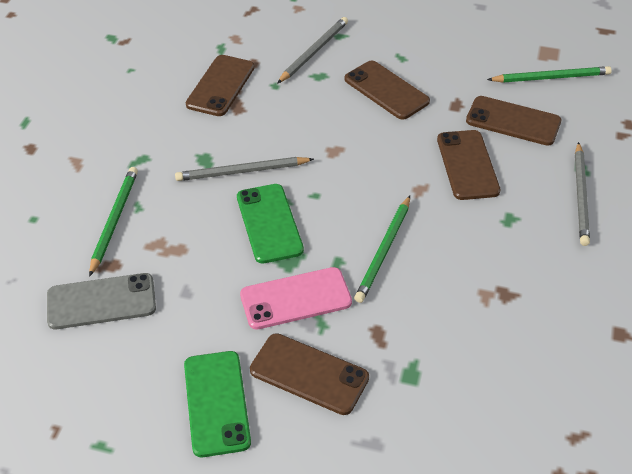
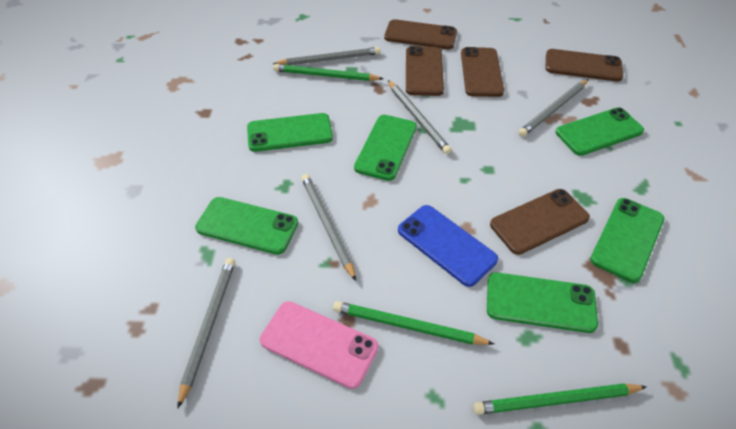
blue phone: none = 0 -> [398,205,498,287] = 1
green phone: [184,351,251,457] [237,184,304,263] = 2 -> [195,197,298,255] [247,113,333,152] [354,115,417,181] [487,272,598,333] [556,107,644,156] [590,198,665,283] = 6
grey pencil: [175,157,314,181] [277,17,348,84] [575,142,590,246] = 3 -> [177,258,235,409] [273,47,381,65] [301,174,356,281] [388,80,452,154] [518,79,589,137] = 5
grey phone: [47,273,156,329] = 1 -> none = 0

